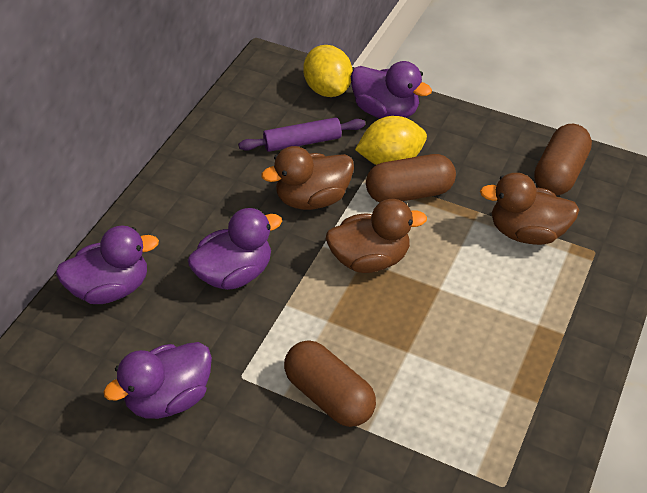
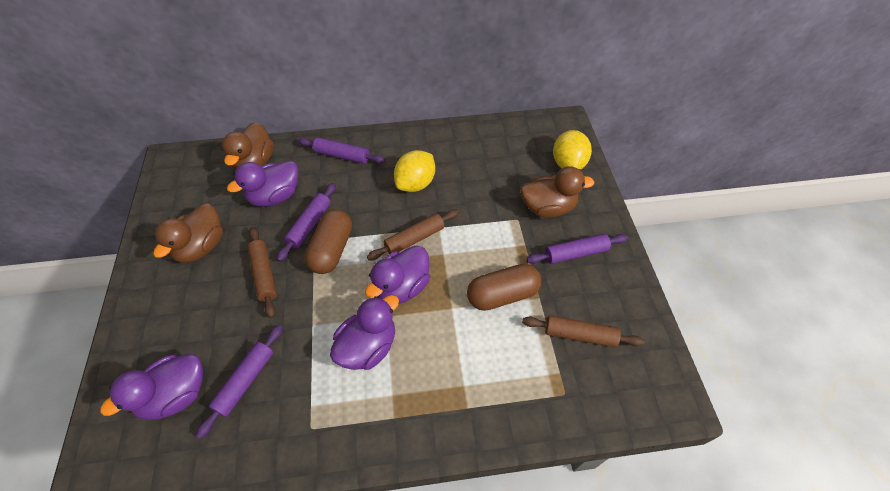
brown capsule: [284,341,376,427] [366,154,456,202] [534,124,592,195] = 3 -> [304,209,352,274] [467,264,541,311] = 2
brown rolling pin: none = 0 -> [247,227,277,318] [367,209,459,260] [522,315,645,347] = 3
purple rolling pin: [238,117,365,152] = 1 -> [196,325,283,439] [277,183,336,262] [298,137,385,164] [526,234,628,264] = 4

